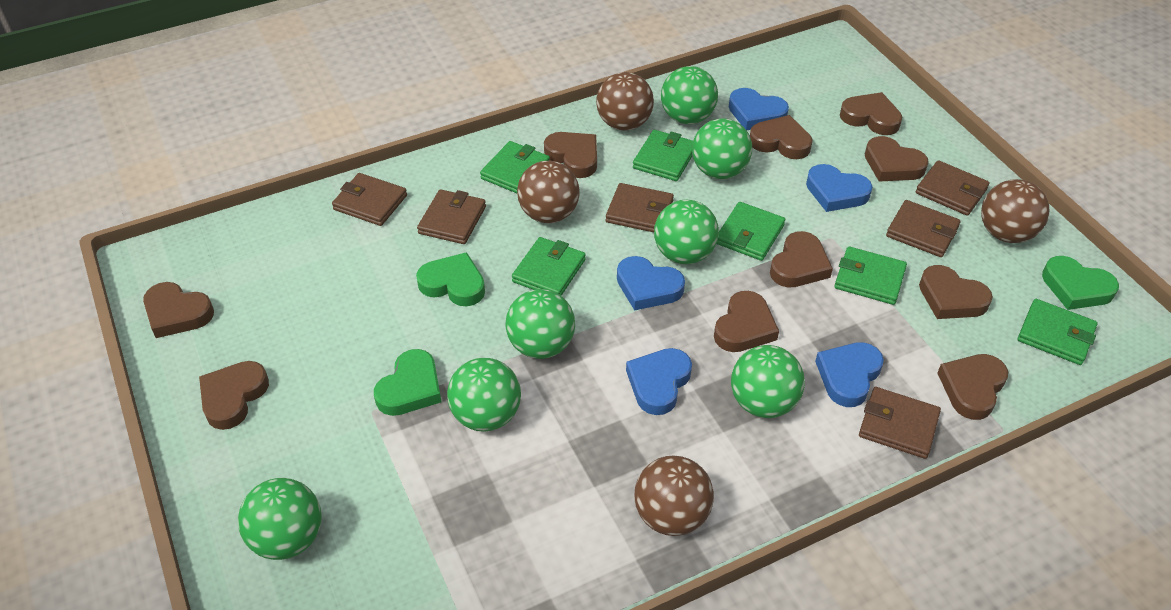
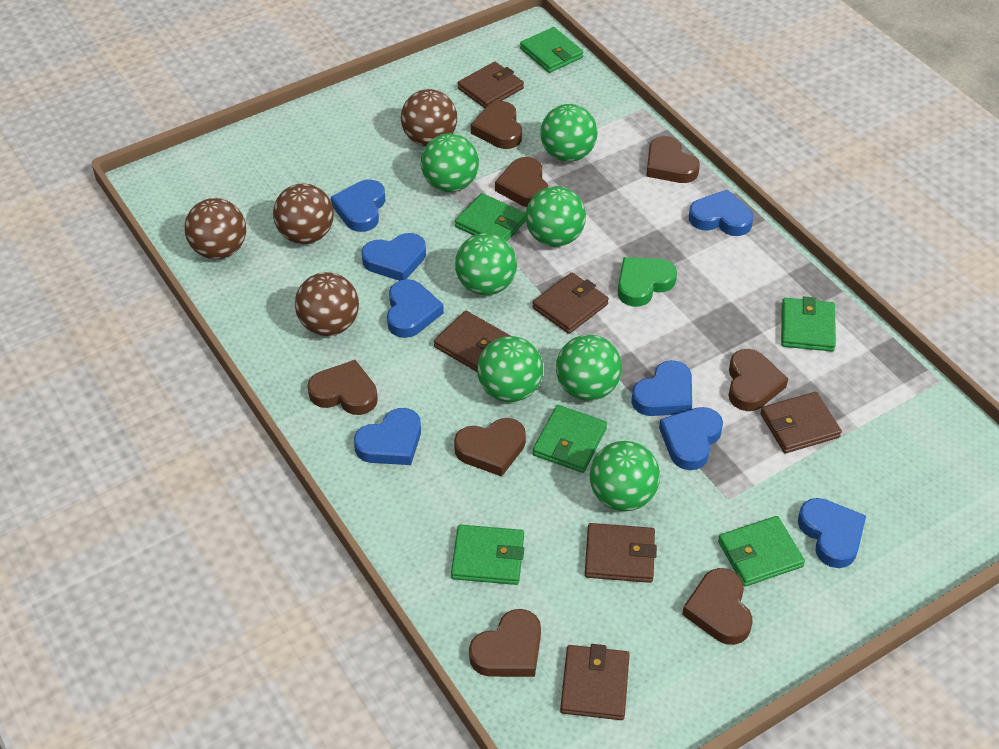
blue heart: [617,256,685,311] [626,348,692,415] [729,88,789,130] [806,164,872,212] [815,342,884,407] = 5 -> [331,180,385,232] [354,408,421,465] [361,233,426,281] [387,279,444,338] [631,360,692,416] [659,407,723,470] [689,189,753,236] [798,498,866,568] = 8
brown heart: [143,282,214,338] [199,361,269,430] [544,132,597,178] [714,291,779,352] [750,115,812,159] [770,231,833,288] [840,92,902,135] [865,136,929,182] [919,265,993,319] [937,354,1008,420] = 10 -> [307,360,378,415] [454,418,526,477] [469,609,541,677] [471,101,522,149] [495,157,548,207] [646,136,700,183] [682,568,752,645] [728,349,788,411] = 8
green heart: [374,349,441,416] [416,252,485,306] [1042,256,1119,310] = 3 -> [618,257,677,307] = 1

